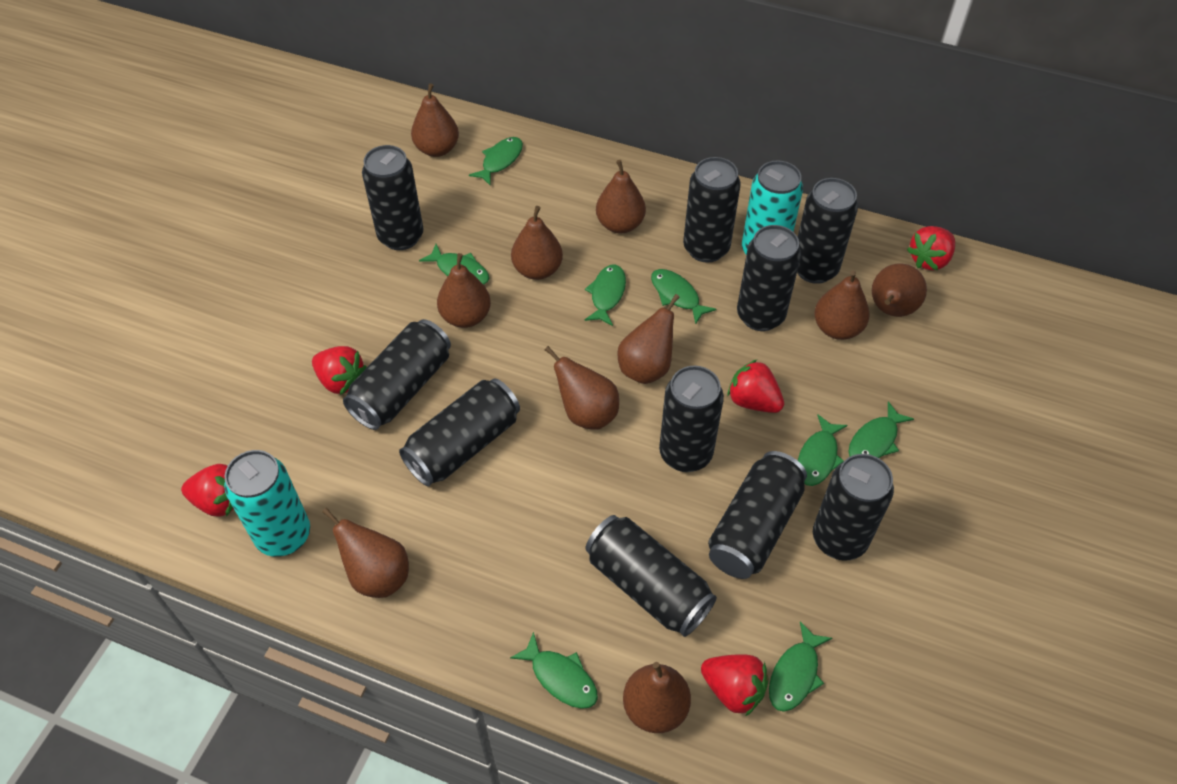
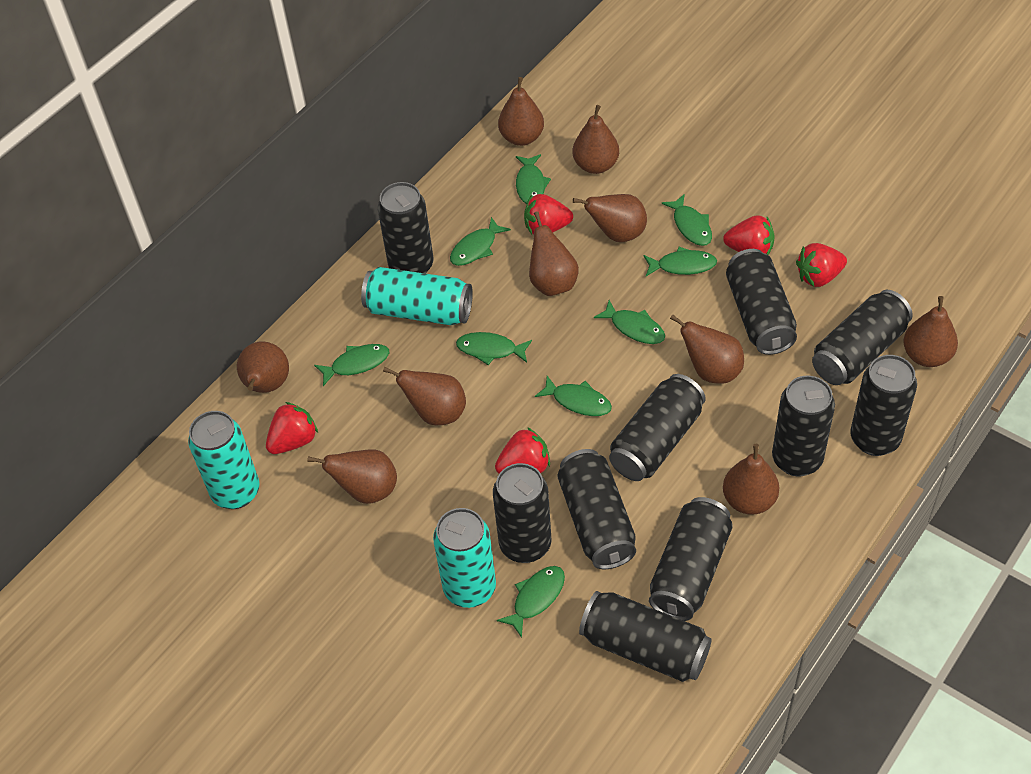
green fish: [419,244,489,285] [469,137,523,185] [510,632,598,709] [585,265,626,326] [651,269,717,324] [769,621,832,712] [798,415,847,486] [848,402,914,458] = 8 -> [314,344,389,386] [450,217,511,266] [456,332,532,365] [497,566,565,638] [516,154,551,204] [535,376,612,416] [594,300,665,344] [644,247,717,276] [661,194,712,246] = 9
turquoise can: [224,450,310,557] [742,160,803,255] = 2 -> [188,411,259,509] [361,267,473,325] [433,508,496,608] = 3

